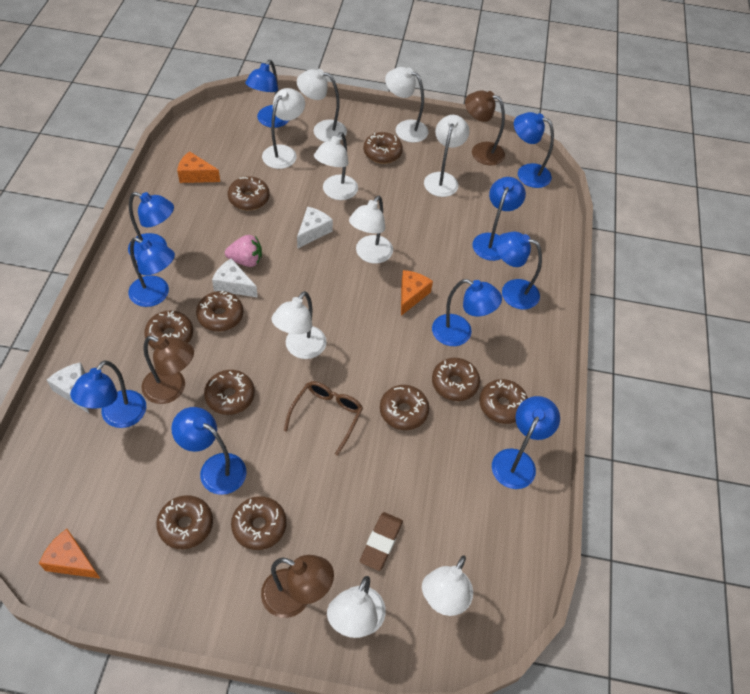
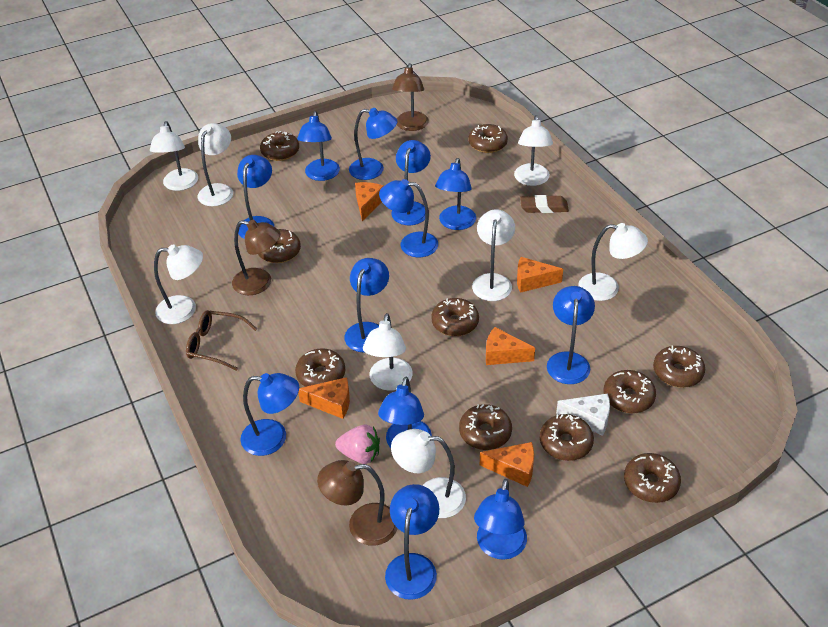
blue lamp: [70,360,146,428] [128,192,174,260] [128,237,175,307] [171,407,246,495] [245,60,289,128] [432,279,502,346] [472,177,526,261] [492,396,560,489] [496,232,542,309] [514,112,554,188] = 10 -> [237,155,274,239] [240,373,299,456] [297,111,340,181] [344,258,389,353] [349,108,398,180] [378,377,432,448] [379,179,438,257] [385,484,439,600] [391,140,431,225] [435,158,476,230] [474,479,527,560] [547,286,595,384] = 12
orange cheese: [39,529,101,579] [177,151,220,183] [401,270,433,316] = 3 -> [298,377,350,419] [355,182,383,221] [480,442,534,487] [486,327,535,365] [517,257,563,293] = 5
white cheese: [47,362,89,413] [212,258,258,297] [297,207,333,249] = 3 -> [556,393,610,436] = 1
white lamp: [262,88,305,169] [272,291,327,359] [297,69,347,142] [314,132,358,200] [327,576,386,638] [349,196,393,264] [385,67,429,143] [422,555,473,616] [424,115,469,197] = 9 -> [150,121,198,191] [154,244,203,324] [197,123,233,206] [363,313,413,391] [391,429,466,518] [472,209,515,301] [514,115,553,186] [578,223,648,301] = 8

